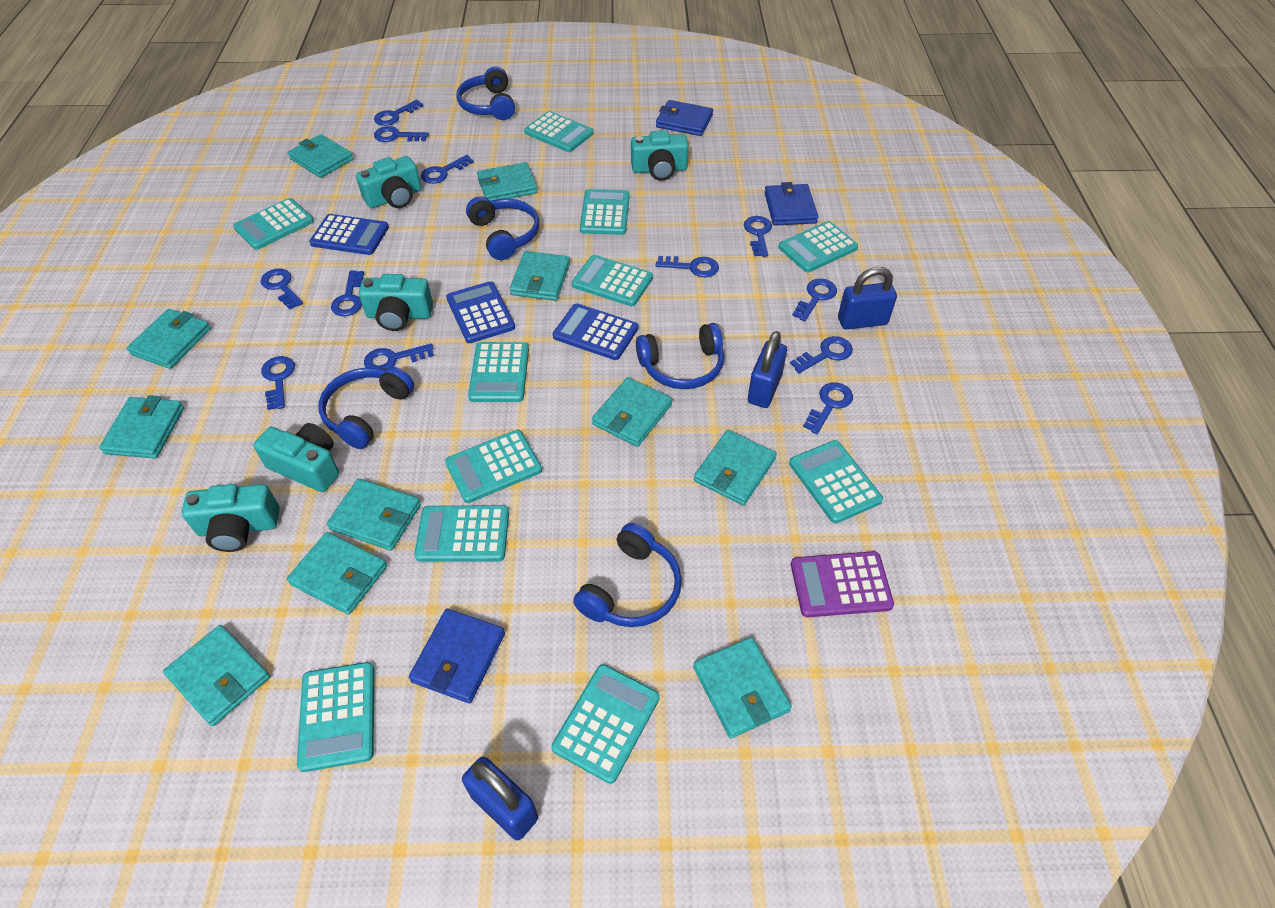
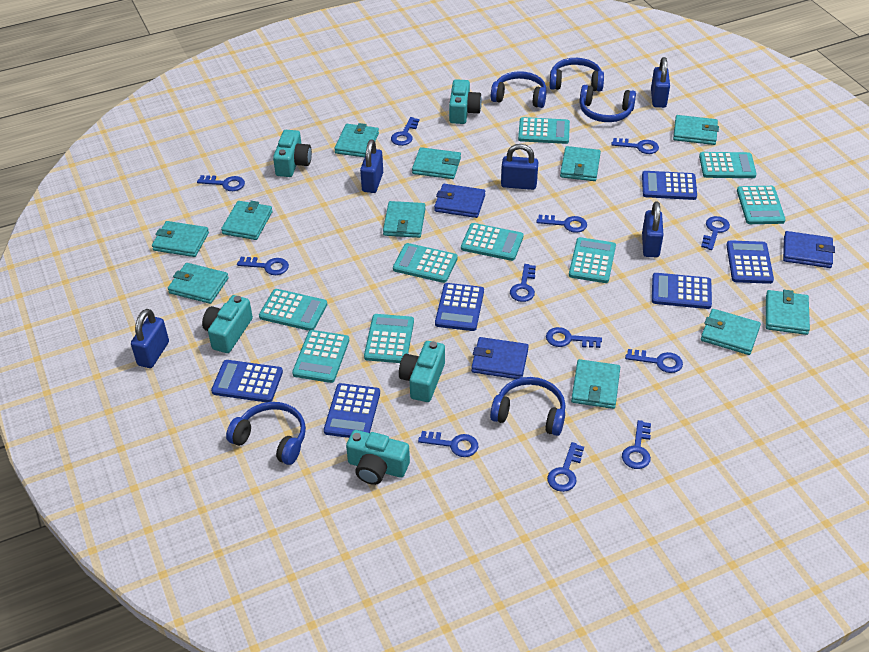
blue calculator: [309,214,389,255] [446,281,515,343] [553,303,638,360] = 3 -> [211,360,283,402] [324,383,380,438] [435,283,484,331] [642,171,697,200] [652,273,712,309] [726,240,774,284] = 6
blue padlock: [462,756,538,840] [748,331,787,408] [838,267,897,329] = 3 -> [131,309,169,368] [360,139,383,193] [501,144,538,190] [642,201,663,257] [651,57,670,108] = 5
purple calculator: [791,551,894,617] = 1 -> none = 0
turquoise calculator: [233,198,314,250] [297,662,374,772] [414,506,509,562] [445,430,542,503] [468,342,529,402] [524,111,594,152] [552,664,659,784] [572,255,653,306] [580,189,630,235] [779,221,858,272] [789,440,883,523] = 11 -> [259,289,327,331] [292,330,349,383] [364,314,414,363] [393,243,458,283] [461,223,523,261] [518,117,570,144] [569,237,616,283] [699,152,757,178] [737,186,786,224] = 9

